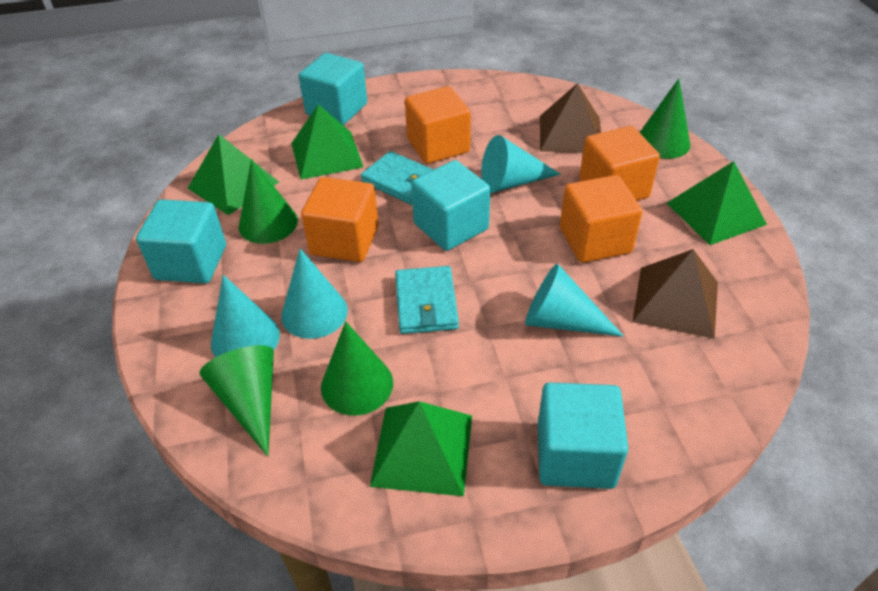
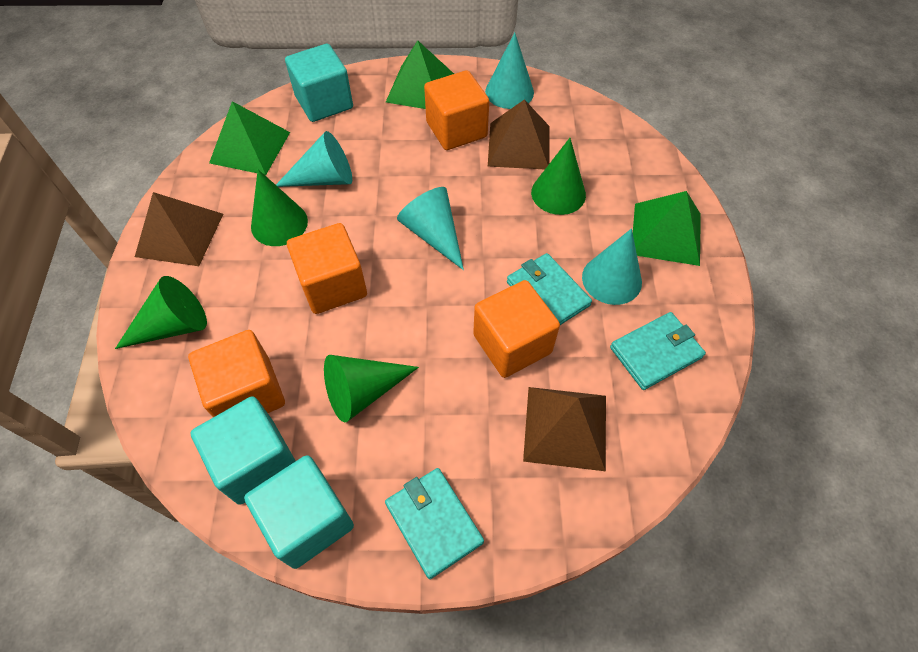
brown pyramid: [540,83,601,153] [632,249,718,339] = 2 -> [135,192,223,266] [488,99,550,169] [523,387,606,471] = 3
green pyramid: [188,134,279,215] [291,104,363,179] [370,401,472,496] [667,161,767,245] = 4 -> [209,101,290,175] [386,40,454,109] [633,191,701,266] = 3
turquoise cube: [136,199,226,283] [299,53,367,125] [411,160,491,251] [538,382,628,489] = 4 -> [191,396,296,505] [244,455,354,569] [285,44,353,122] = 3
turquoise wallet: [361,151,434,205] [395,266,459,334] = 2 -> [385,468,484,579] [507,253,592,325] [610,312,706,390] = 3

